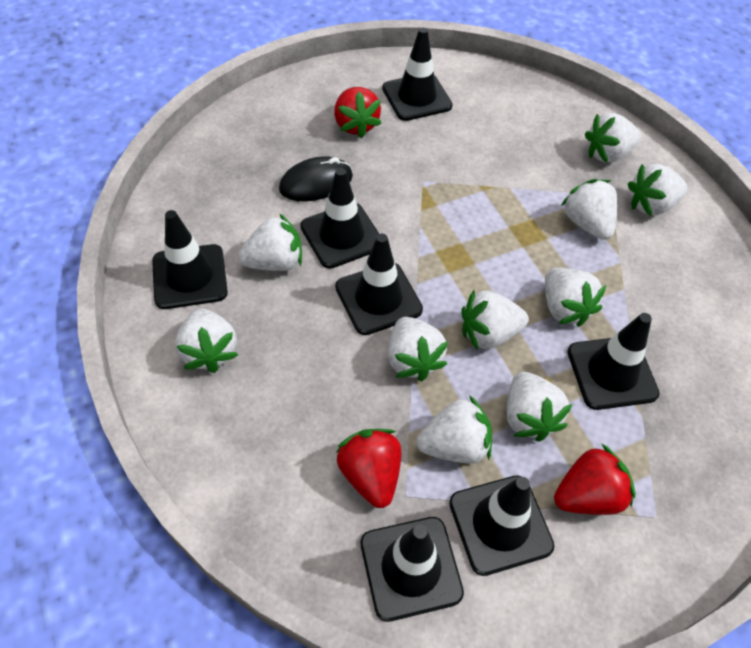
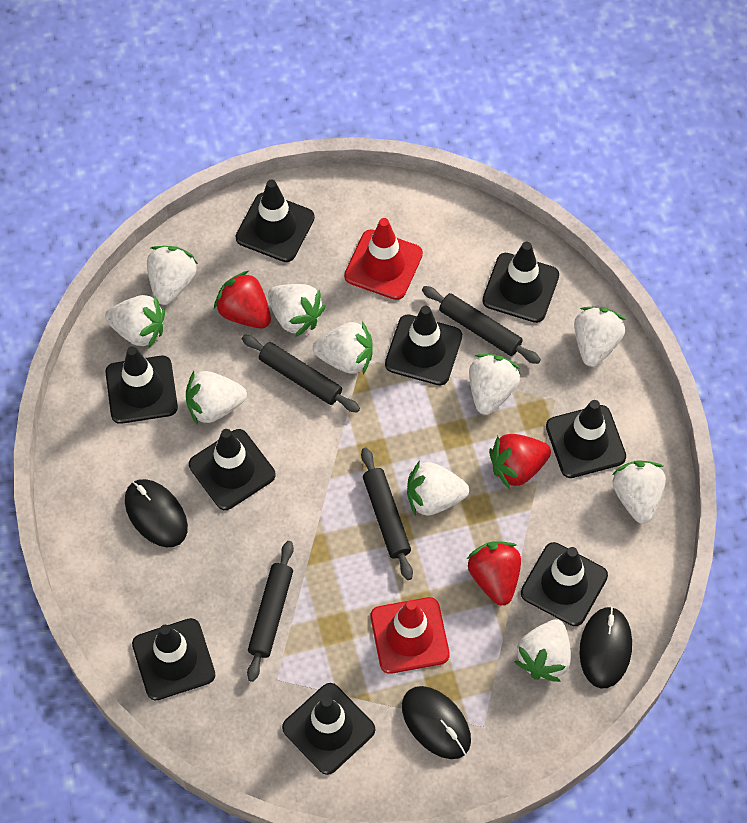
black mouse: [279,156,353,201] = 1 -> [125,479,188,547] [402,686,471,759] [580,606,632,688] = 3
black rolling pin: none = 0 -> [242,335,360,413] [247,541,294,682] [361,448,413,580] [422,286,541,364] = 4
black traffic cone: [152,210,228,309] [300,168,379,269] [335,234,423,335] [361,517,464,622] [382,27,453,121] [449,475,554,576] [567,313,660,410] = 7 -> [105,346,178,424] [132,618,215,701] [189,429,275,510] [235,180,315,262] [282,683,375,775] [385,306,462,386] [482,242,559,323] [521,542,608,626] [546,400,626,478] = 9
red traffic cone: none = 0 -> [344,218,423,300] [371,597,450,674] = 2

